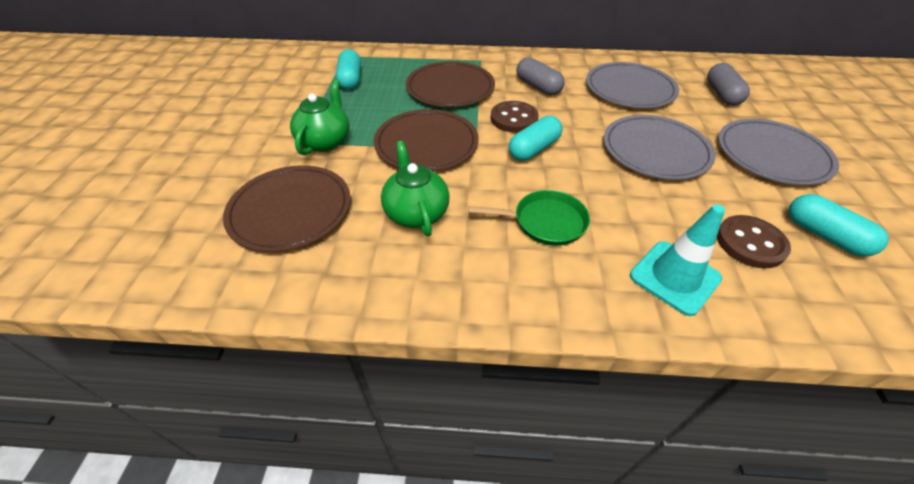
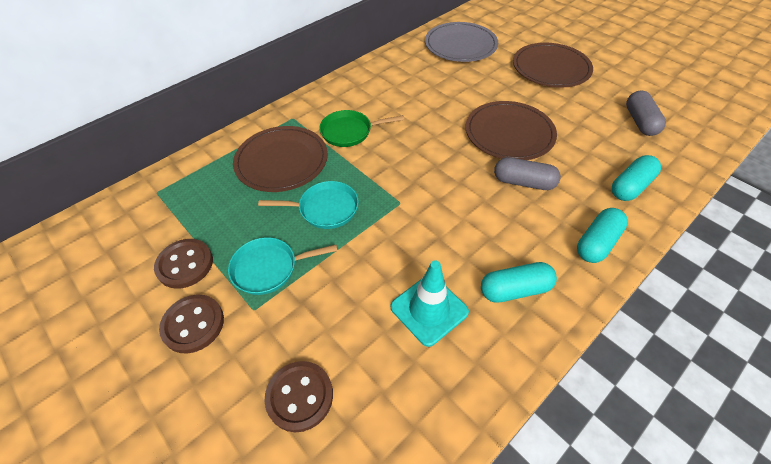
brown button: [491,101,539,133] [717,215,791,268] = 2 -> [154,239,213,289] [159,295,224,353] [264,361,333,432] = 3
green teapot: [290,80,349,155] [381,141,450,236] = 2 -> none = 0
grey plate: [586,62,679,108] [604,115,715,180] [718,119,839,185] = 3 -> [425,22,498,62] = 1
turquoise pan: none = 0 -> [228,237,338,295] [258,181,359,229] = 2

